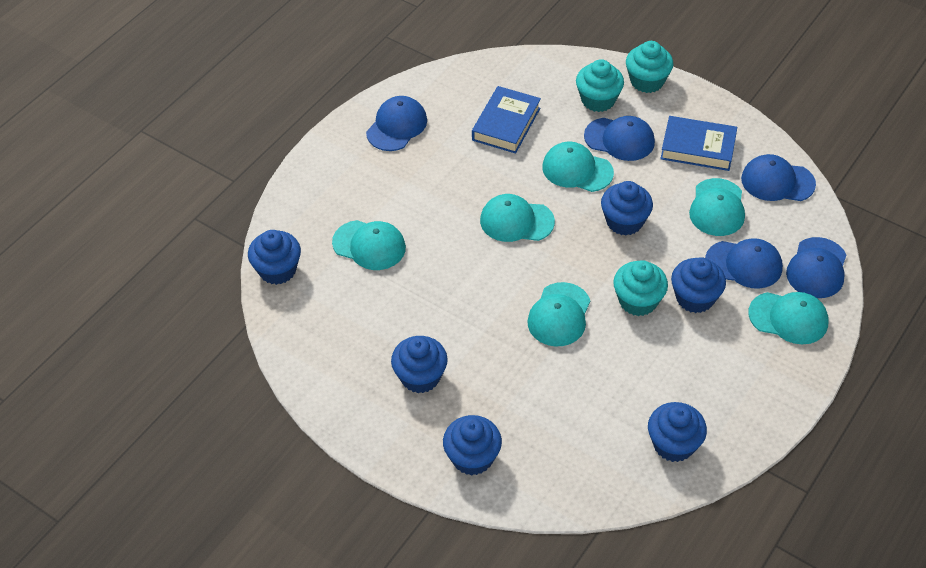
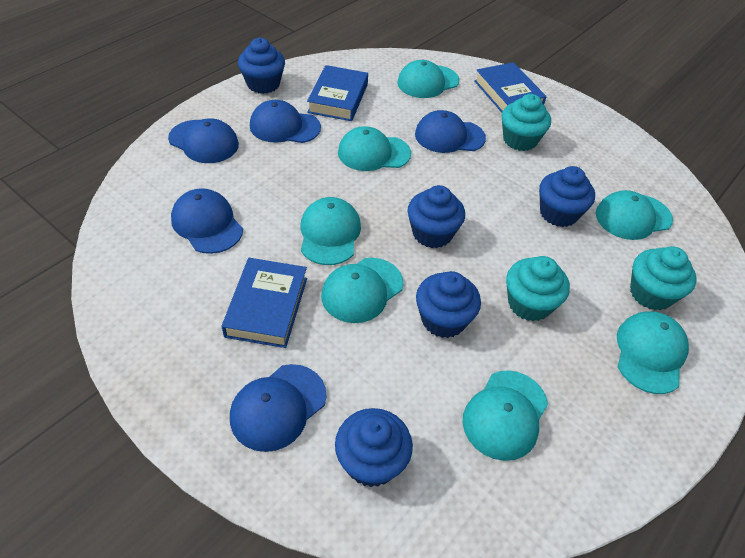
blue book: [472,86,541,154] [660,116,737,171] = 2 -> [221,258,307,348] [307,65,368,121] [474,62,546,113] = 3
blue cupcake: [248,230,301,285] [391,336,448,393] [443,415,502,476] [601,181,653,235] [648,402,707,462] [671,257,726,313] = 6 -> [238,38,285,94] [335,408,413,487] [407,185,465,248] [416,271,481,338] [539,166,595,227] = 5
turquoise cap: [332,220,406,270] [480,194,555,242] [527,282,590,347] [542,142,614,192] [689,178,745,236] [748,292,828,344] = 6 -> [301,197,361,265] [321,258,404,323] [338,126,411,171] [397,60,459,98] [462,370,548,461] [596,190,673,240] [617,311,689,394] = 7

